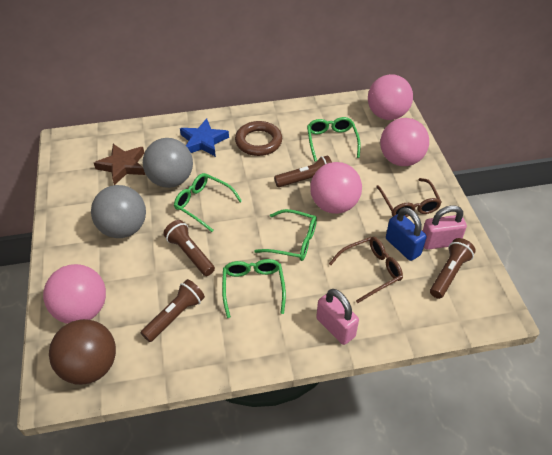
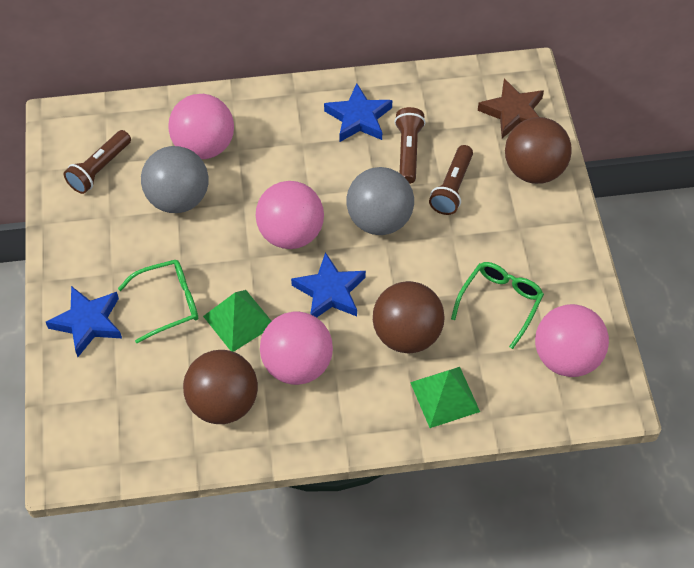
blue padlock: [386,207,427,261] = 1 -> none = 0
blue star: [180,118,229,157] = 1 -> [46,286,122,357] [291,252,366,317] [324,83,392,142] = 3
brown ball: [49,319,116,385] = 1 -> [183,350,258,424] [373,281,445,353] [505,117,572,184] = 3
brown flashlight: [141,279,205,342] [163,220,215,276] [274,155,332,187] [430,238,476,299] = 4 -> [64,130,131,194] [394,107,425,184] [429,145,473,215] = 3
brown glasses: [329,237,403,303] [376,178,442,217] = 2 -> none = 0
brown ring: [235,121,282,156] = 1 -> none = 0
green glasses: [174,173,242,232] [222,259,286,318] [254,209,317,261] [307,117,361,162] = 4 -> [118,260,198,343] [451,262,544,349] = 2
green pyramid: none = 0 -> [203,290,271,352] [410,367,480,428] = 2
pink padlock: [316,289,359,345] [423,205,467,250] = 2 -> none = 0

